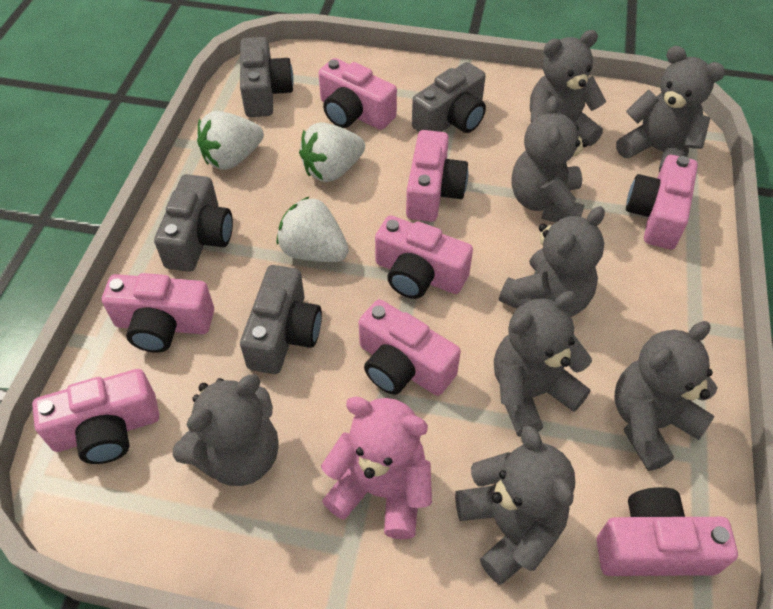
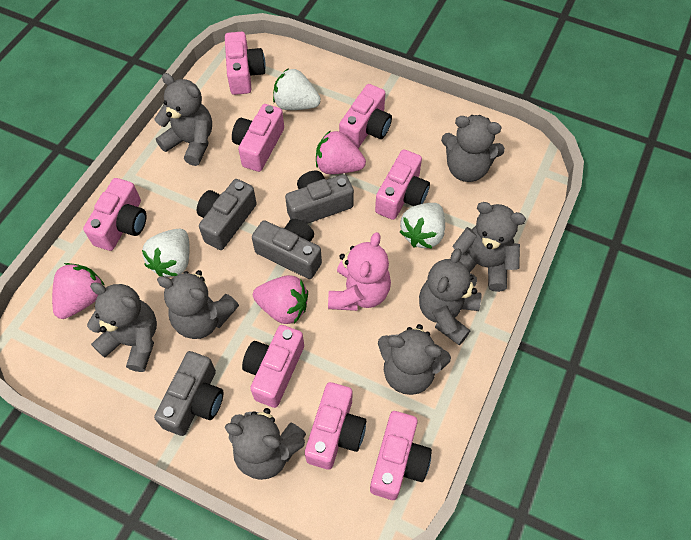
pink strawberry: none = 0 -> [52,263,105,319] [253,275,308,324] [316,130,366,174] = 3

